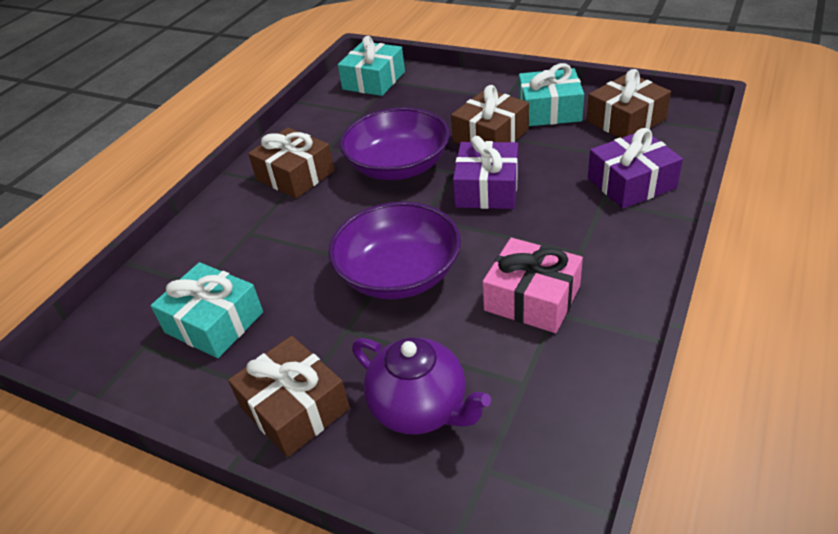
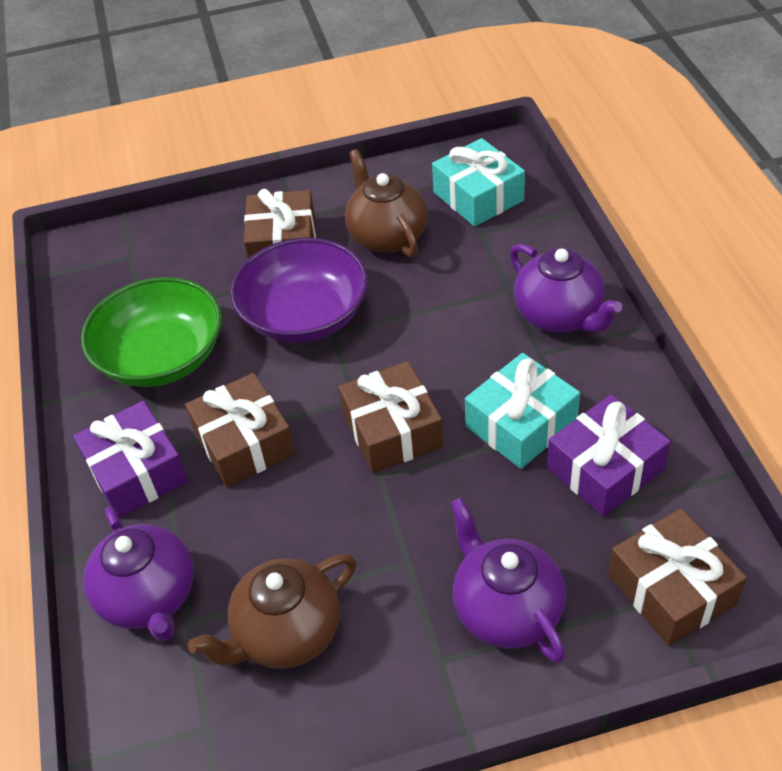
brown teapot: none = 0 -> [188,554,356,669] [345,149,428,257] = 2
green bowl: none = 0 -> [81,277,222,387] = 1
pink gift: [483,238,583,333] = 1 -> none = 0
purple bowl: [328,202,461,299] [340,107,450,180] = 2 -> [230,238,368,343] = 1
purple teapot: [352,337,491,435] = 1 -> [84,506,194,641] [451,498,566,663] [510,244,622,333] = 3
turquoise gift: [151,262,263,358] [338,36,405,96] [519,63,584,126] = 3 -> [432,138,525,227] [465,353,580,469] = 2

